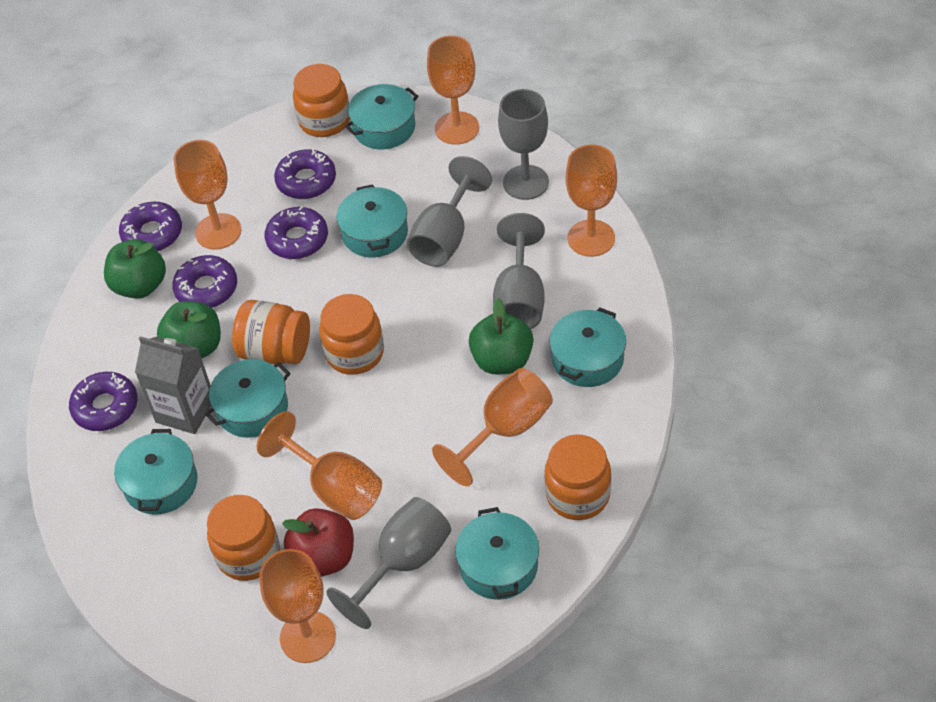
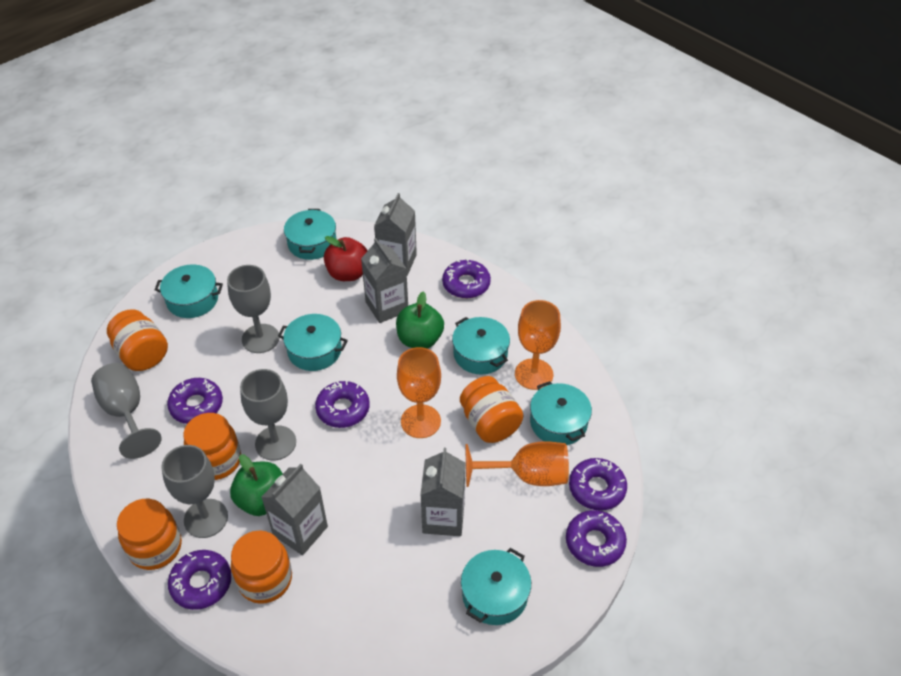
green apple: [104,239,166,299] [157,301,221,359] [469,298,533,375] = 3 -> [230,454,283,516] [396,292,444,349] = 2
grey carton: [135,336,211,434] = 1 -> [262,464,328,555] [361,238,408,323] [374,193,417,276] [420,448,465,536] = 4
orange goblet: [174,140,241,249] [257,411,382,520] [259,549,336,663] [427,35,479,145] [432,368,553,486] [566,145,617,257] = 6 -> [397,347,441,438] [466,441,569,487] [515,300,561,390] = 3
purple donut: [69,372,138,431] [119,201,182,251] [172,255,237,308] [265,206,328,259] [274,149,336,199] = 5 -> [167,378,223,424] [168,550,232,610] [315,381,370,428] [442,259,491,298] [566,510,627,567] [569,458,627,511] = 6

